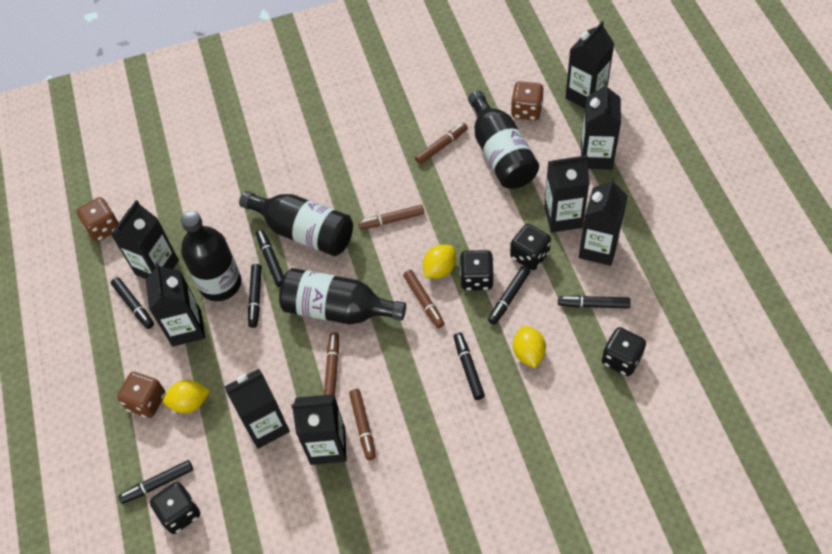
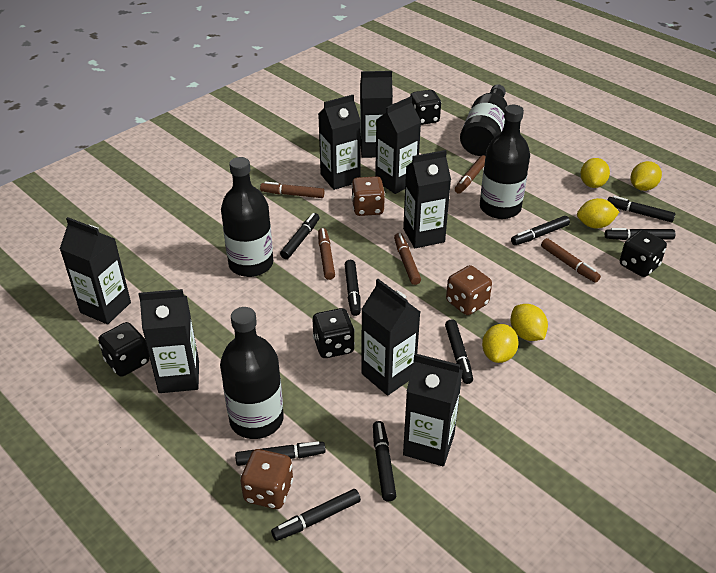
black marker: [111,277,154,329] [118,460,193,504] [248,264,262,328] [256,230,284,287] [454,333,485,400] [488,266,530,325] [558,295,631,309] = 7 -> [235,441,325,466] [271,489,361,541] [280,213,320,259] [345,260,361,316] [373,421,396,501] [445,319,473,384] [511,216,570,245] [605,228,675,240] [607,196,675,222] = 9
yellow lemon: [163,380,210,413] [423,245,456,278] [513,326,546,368] = 3 -> [482,324,519,363] [511,304,548,341] [577,198,619,228] [580,158,610,188] [631,161,662,191] = 5

